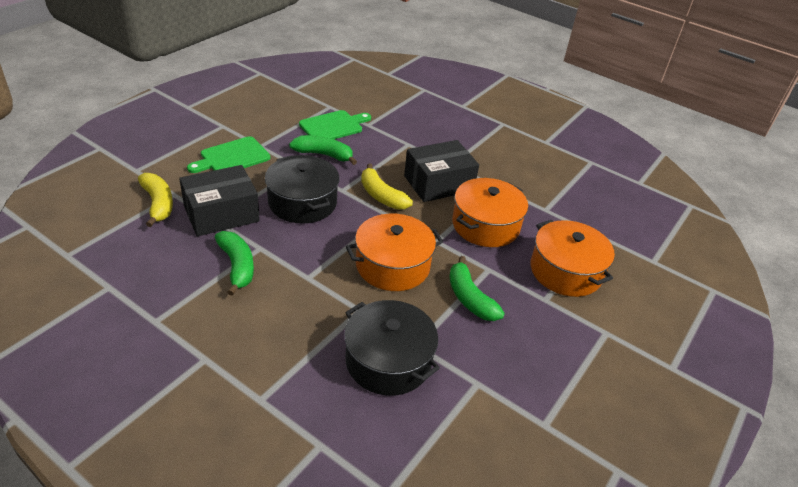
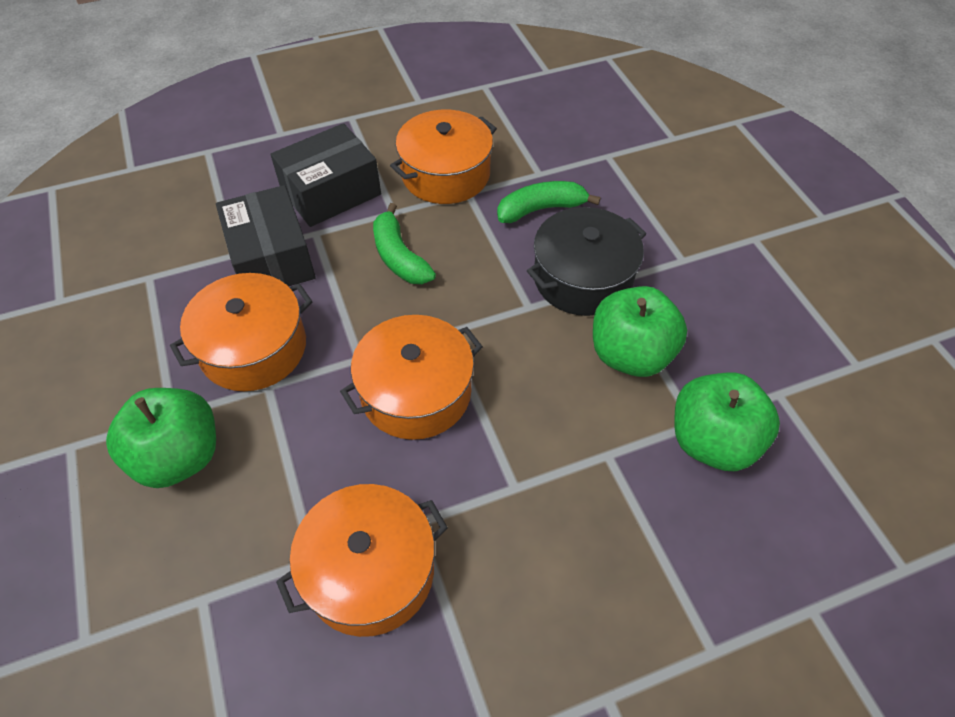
black pot: [265,155,340,224] [344,300,440,396] = 2 -> [527,207,647,316] = 1
green apple: none = 0 -> [106,388,216,488] [593,286,687,377] [675,372,780,471] = 3
green banana: [215,231,254,296] [289,135,357,165] [449,256,505,321] = 3 -> [373,203,436,284] [497,181,601,223] = 2
green cutting board: [187,136,270,173] [299,110,371,139] = 2 -> none = 0
orange pot: [346,213,443,291] [452,178,528,247] [530,220,615,297] = 3 -> [170,273,312,391] [276,484,448,637] [340,315,483,440] [390,110,497,204] = 4
yellow banana: [138,173,173,227] [361,163,413,210] = 2 -> none = 0

